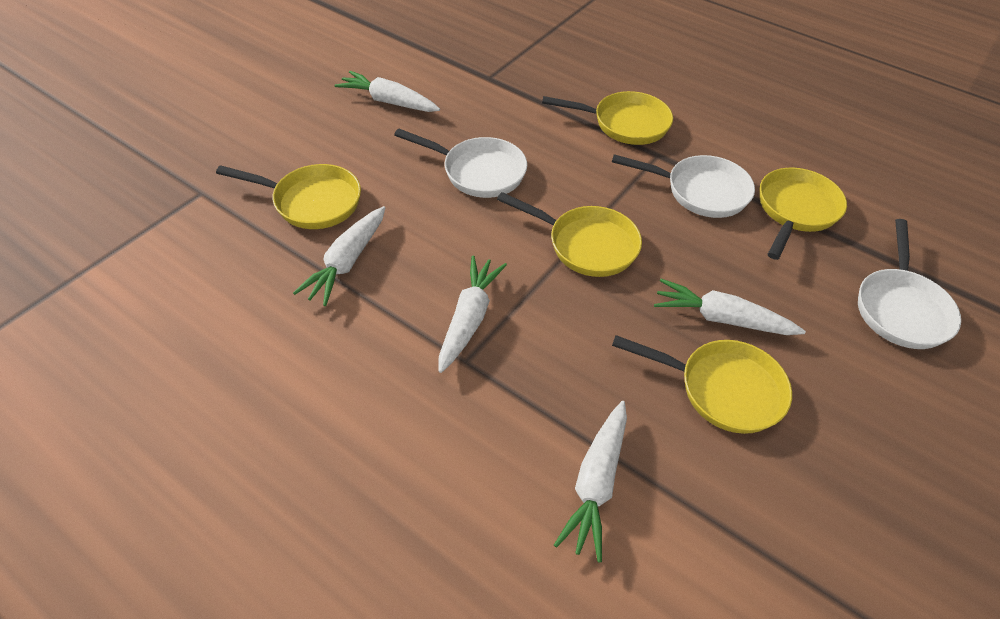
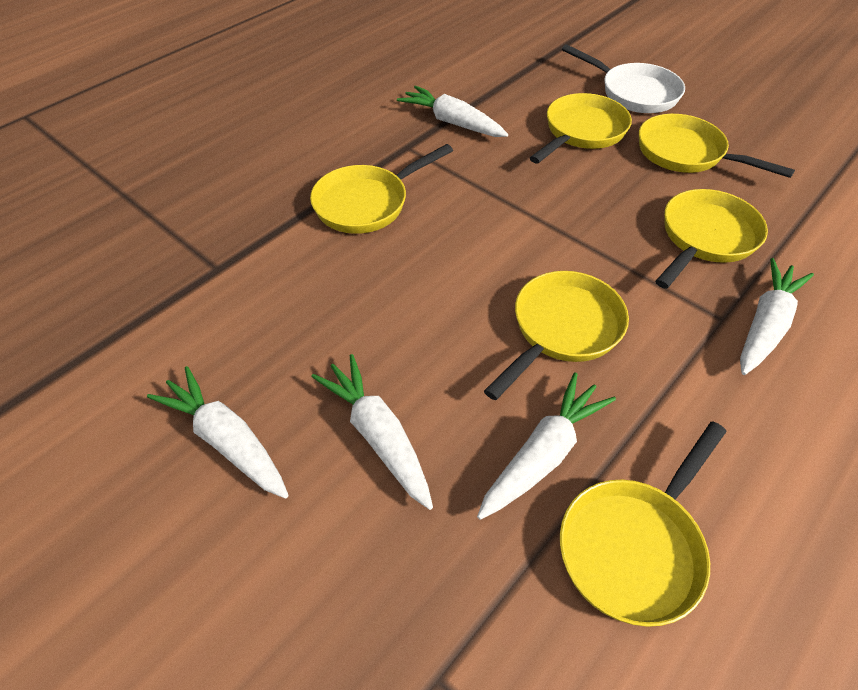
white pan: [394,129,527,198] [612,154,755,218] [858,219,961,349] = 3 -> [562,44,685,113] = 1
yellow pan: [216,164,361,229] [497,192,642,277] [542,91,673,145] [612,335,792,434] [760,168,847,260] = 5 -> [310,144,453,234] [484,271,629,400] [530,93,632,164] [560,422,726,627] [639,114,795,178] [655,189,768,289] = 6

